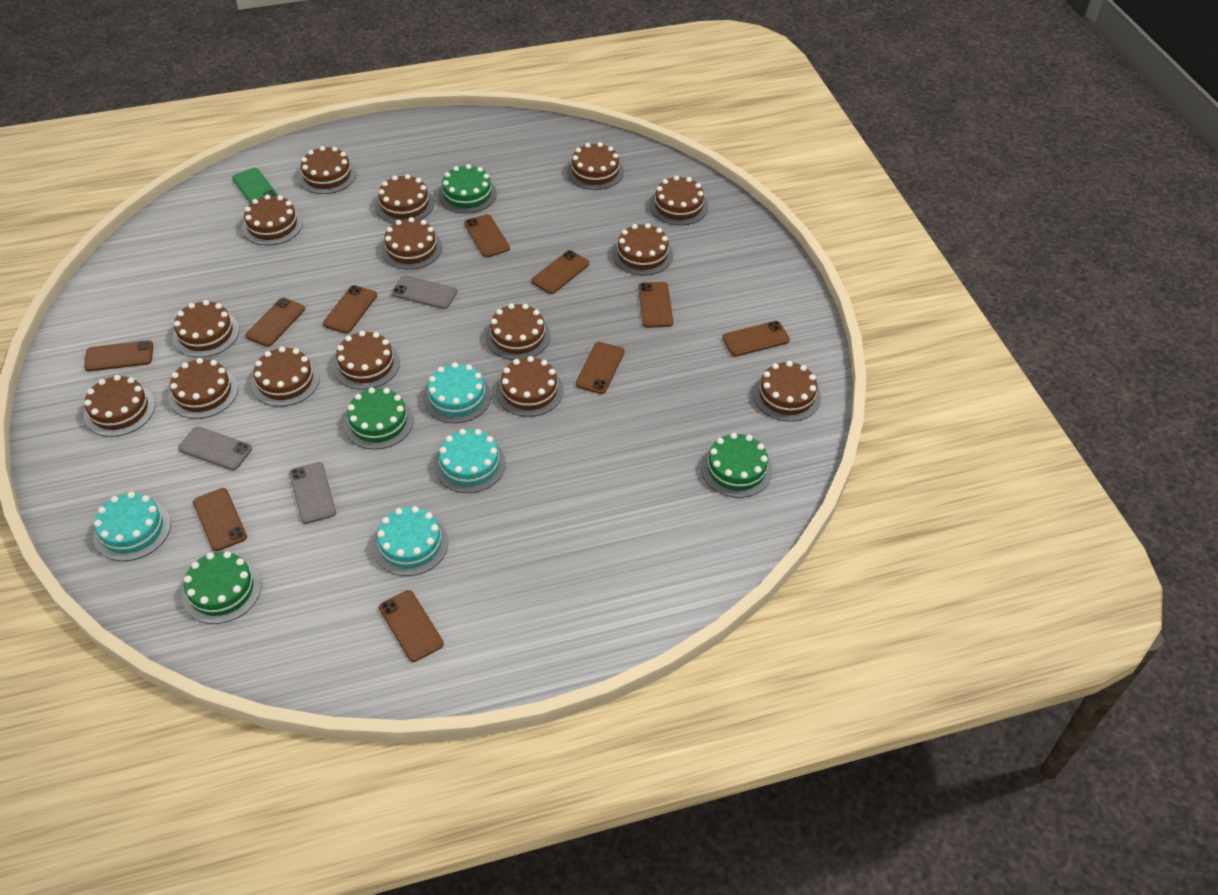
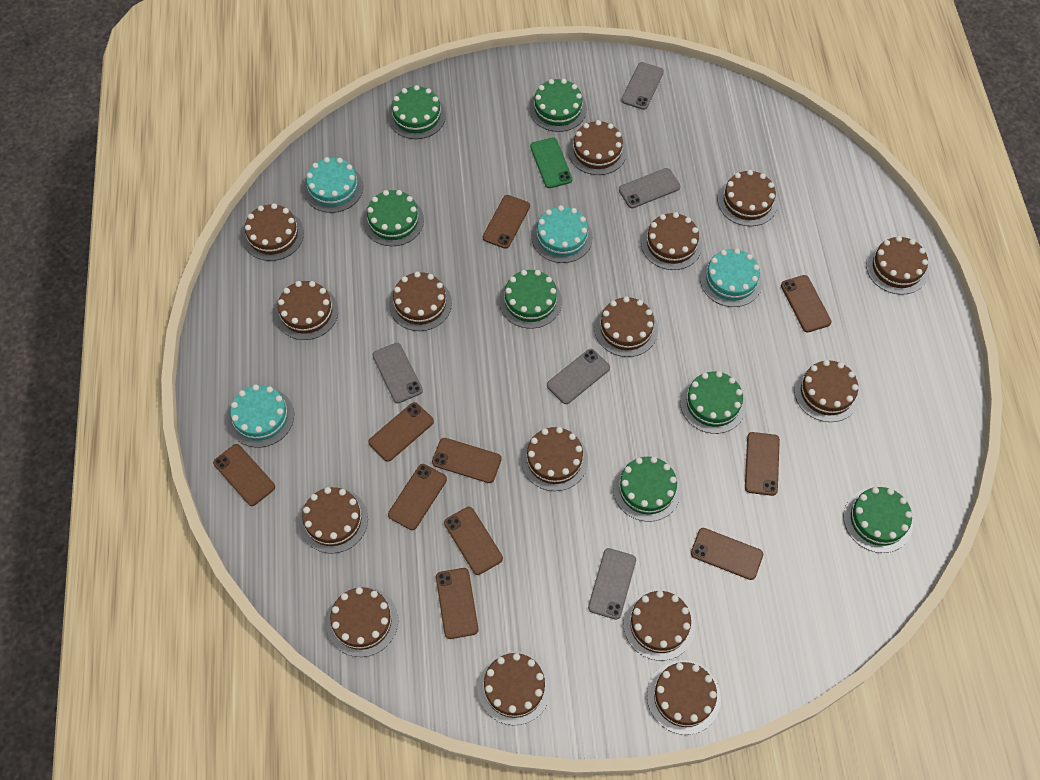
green cake: [182,551,261,624] [344,387,413,449] [438,164,497,213] [701,433,773,498] = 4 -> [363,190,424,246] [388,85,446,139] [499,270,562,329] [529,79,587,132] [613,457,681,522] [680,371,746,434] [844,487,913,553] = 7
grey phone: [178,426,252,470] [289,462,336,524] [392,275,457,309] = 3 -> [373,343,423,403] [547,349,610,404] [588,548,636,620] [619,168,680,208] [621,62,664,110] = 5

